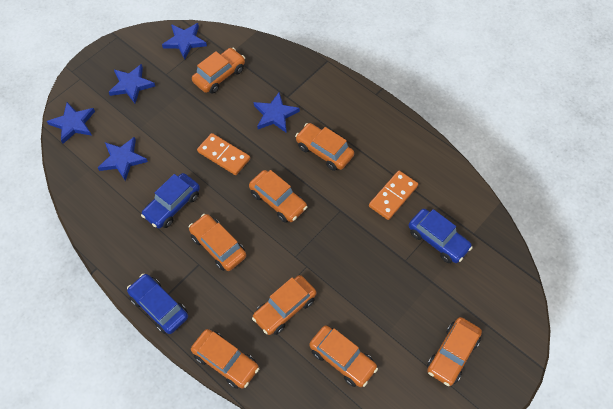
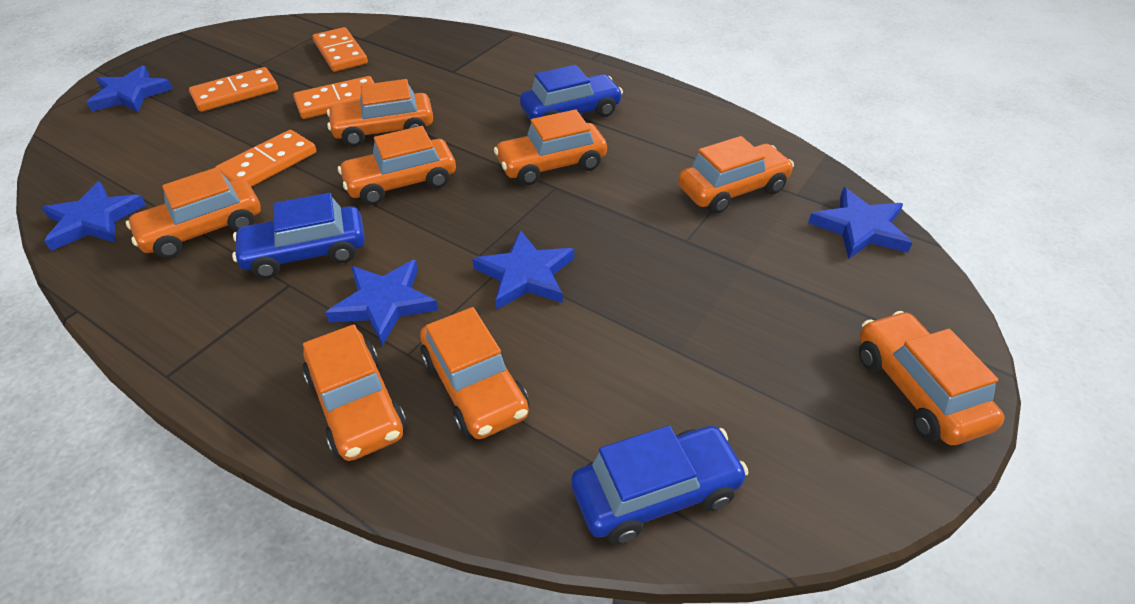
orange domino: [197,133,250,175] [369,171,418,220] = 2 -> [189,67,278,112] [215,130,317,187] [293,76,374,119] [313,27,368,72] = 4

